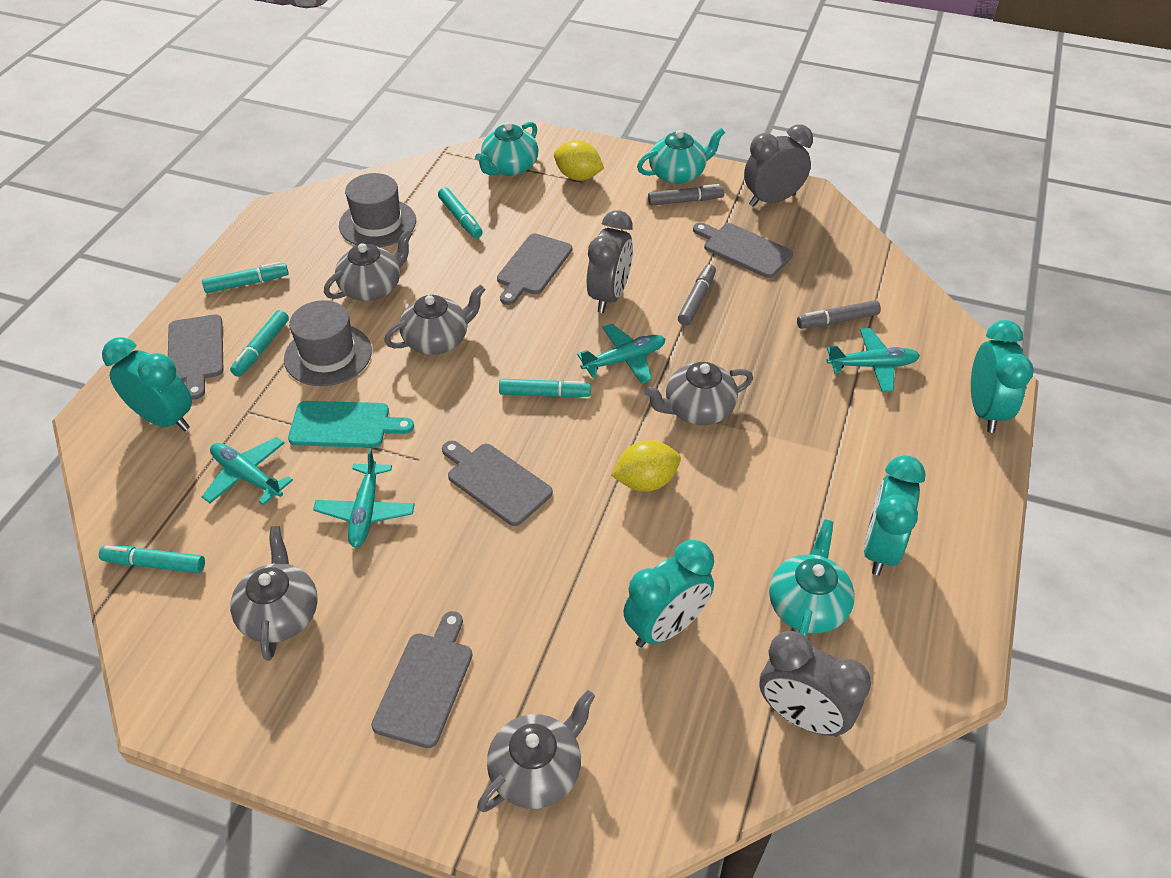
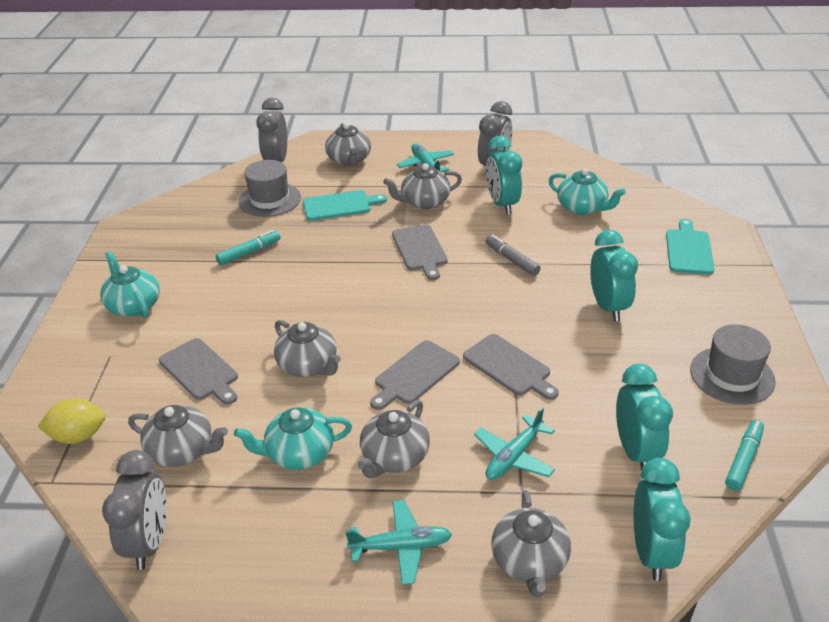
grey cutting board: [168,314,223,400] [371,611,473,748] [442,441,553,526] [497,233,572,305] [693,223,793,278] = 5 -> [159,338,238,405] [370,340,460,410] [392,224,448,280] [463,334,559,400] = 4
grey marker: [648,184,725,206] [678,264,716,326] [797,300,881,329] = 3 -> [486,235,541,276] = 1
grey teapot: [230,526,318,661] [324,230,412,301] [384,284,485,355] [477,690,595,812] [644,362,753,425] = 5 -> [128,405,228,467] [274,320,341,377] [325,123,371,166] [357,400,430,478] [383,163,462,209] [491,490,571,597] = 6
turquoise cutting board: [288,401,414,448] = 1 -> [303,190,387,221] [666,219,714,275] = 2
turquoise marker: [99,545,205,573] [202,262,289,293] [230,310,289,377] [438,187,483,238] [499,379,591,398] = 5 -> [216,230,281,265] [725,420,764,491] = 2
turquoise plane: [202,437,293,505] [313,448,415,547] [577,324,665,384] [827,328,920,392] = 4 -> [345,500,452,585] [397,143,454,172] [474,407,555,480] = 3
yellow lemon: [554,140,604,181] [611,440,681,492] = 2 -> [37,398,105,444] = 1

